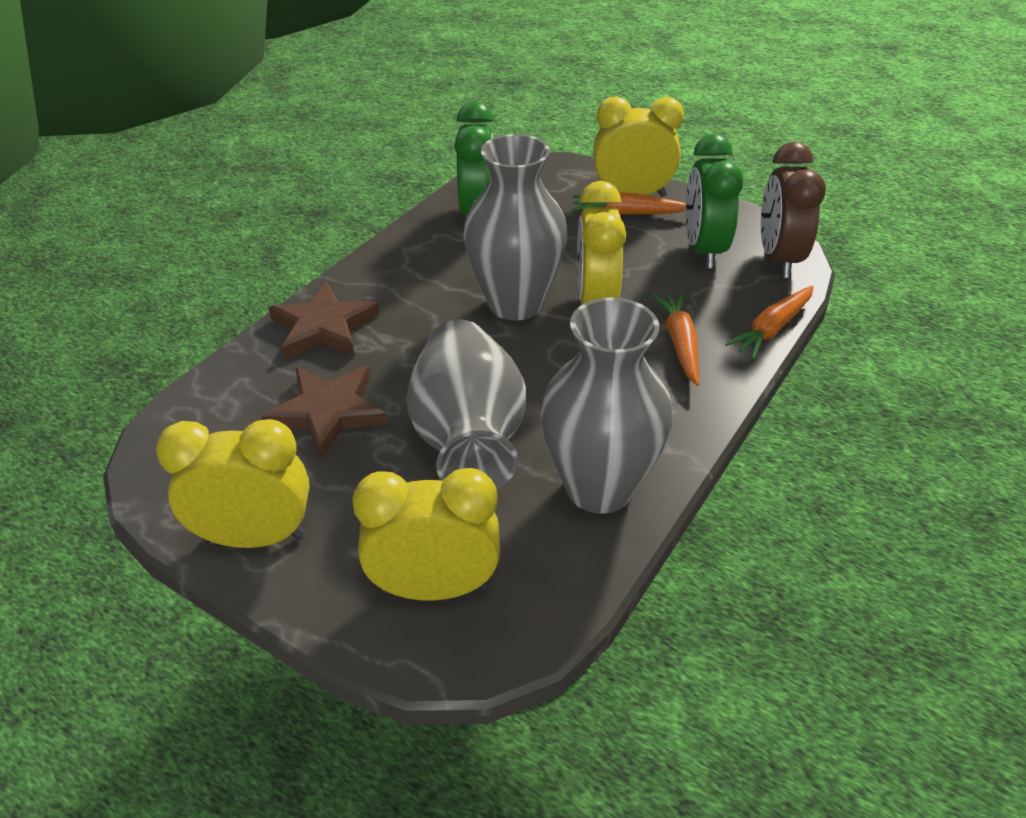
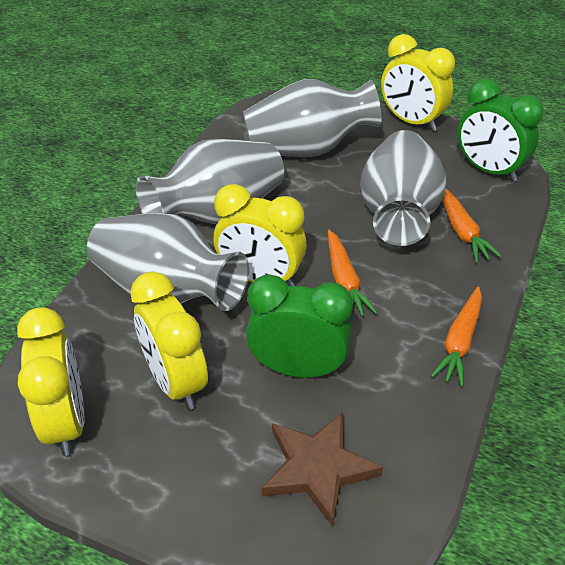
brown clock: [761,142,826,278] = 1 -> none = 0
brown star: [261,366,388,458] [268,282,379,359] = 2 -> [261,412,383,527] = 1
grey vase: [406,319,526,489] [463,134,568,321] [541,297,673,514] = 3 -> [87,213,249,311] [136,139,284,224] [243,79,382,157] [360,130,446,246] = 4

